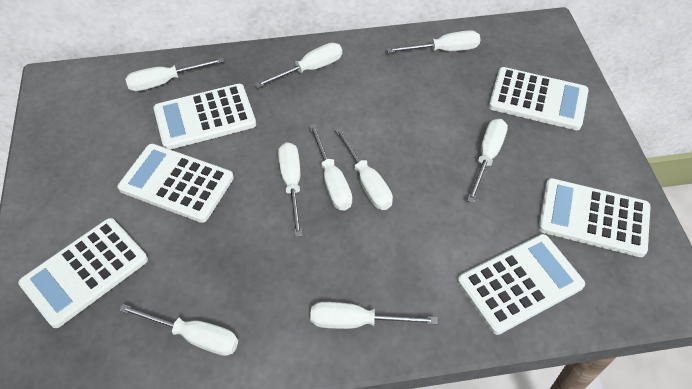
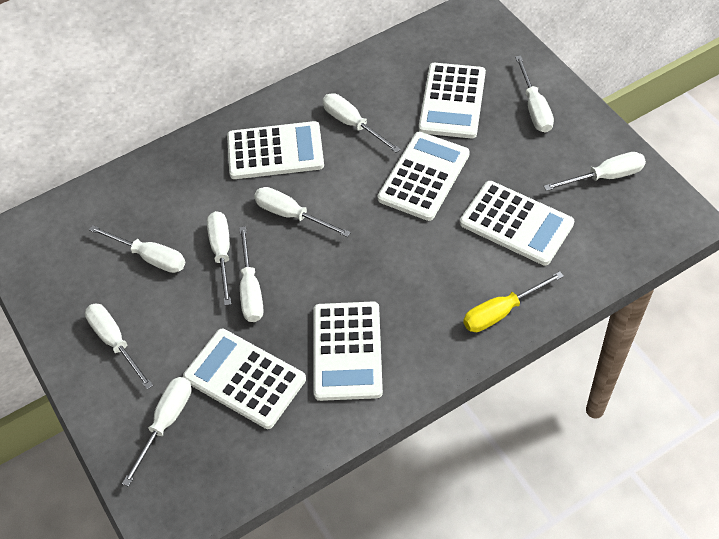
yellow screwdriver: none = 0 -> [463,271,564,332] = 1

